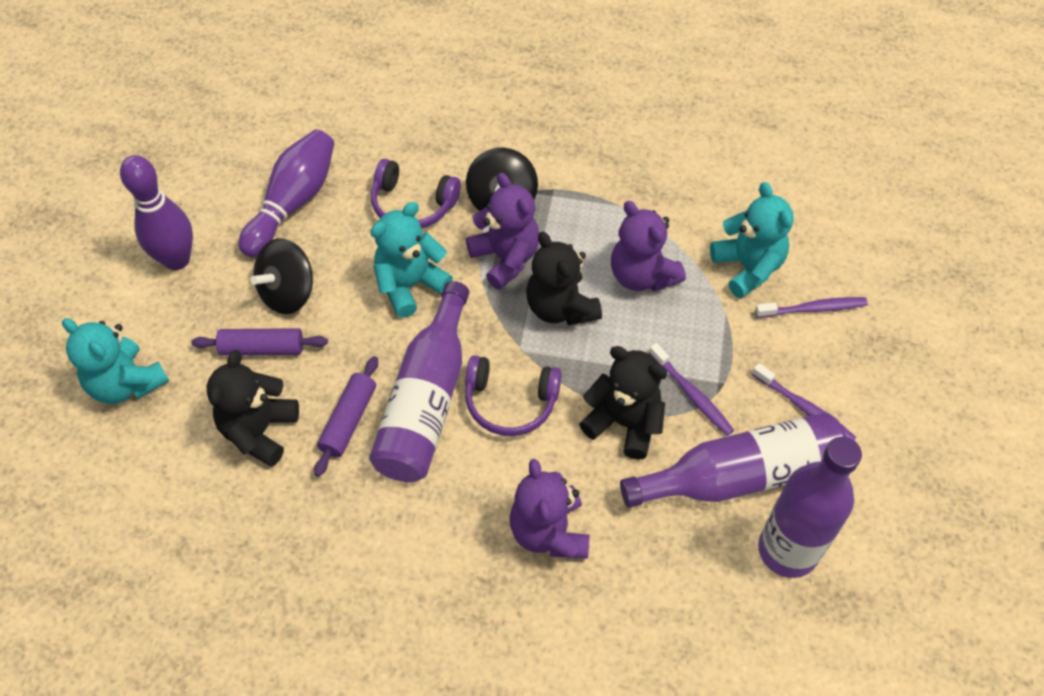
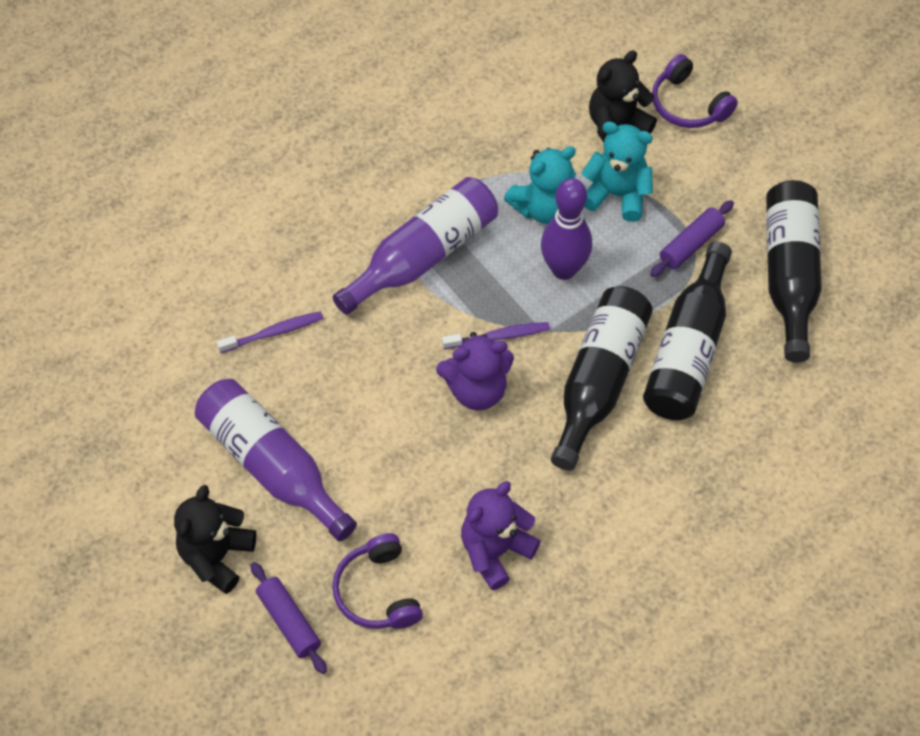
black bottle: none = 0 -> [551,286,653,471] [643,242,732,420] [766,180,822,363] = 3
black spinning top: [251,238,313,314] [466,147,538,211] = 2 -> none = 0
black teddy bear: [207,350,299,467] [526,232,602,326] [579,346,667,460] = 3 -> [174,485,256,594] [589,50,657,143] = 2
purple bottle: [369,281,469,482] [620,412,846,508] [758,437,862,578] = 3 -> [195,379,357,541] [333,177,498,315] = 2
purple bowling pin: [120,155,193,270] [238,129,334,257] = 2 -> [541,178,592,280] = 1
purple teddy bear: [466,172,539,290] [510,459,589,559] [611,201,686,291] = 3 -> [436,332,514,410] [461,481,540,590] = 2
purple toothbrush: [649,343,734,436] [752,363,856,440] [755,297,868,318] = 3 -> [217,311,324,353] [442,322,550,349] = 2
turquoise teddy bear: [62,318,169,404] [370,202,453,318] [710,182,793,298] = 3 -> [504,146,576,224] [581,121,653,222] = 2

